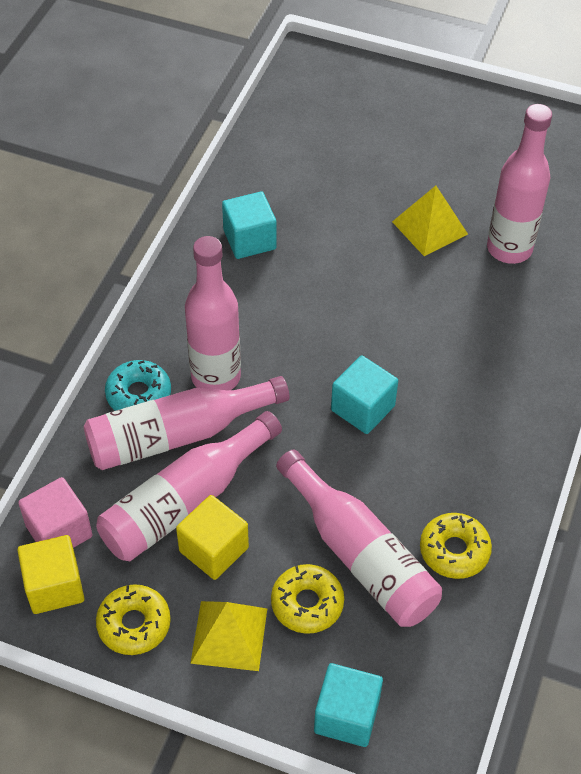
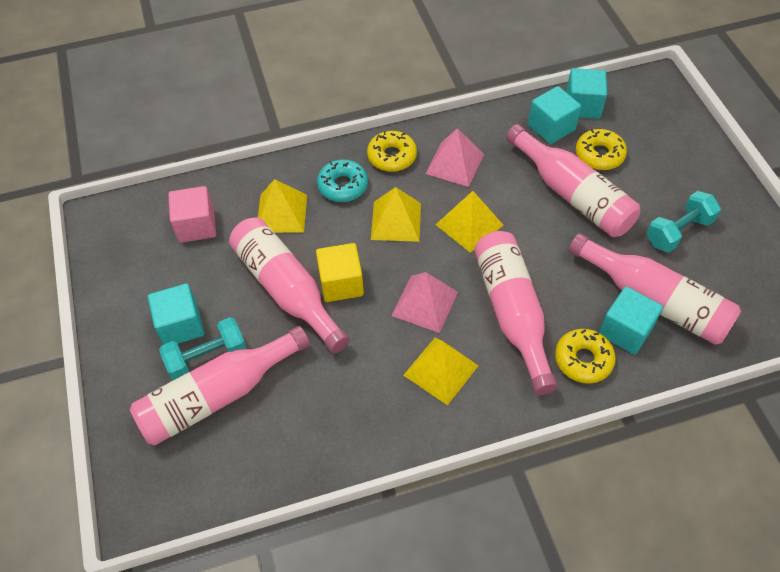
pink pyramid: none = 0 -> [391,272,458,333] [425,128,484,187] = 2
turquoise cube: [222,191,277,259] [314,663,383,747] [331,356,398,434] = 3 -> [148,283,204,345] [528,86,581,144] [566,68,607,119] [599,286,663,355] = 4
turquoise dumbbell: none = 0 -> [159,317,247,380] [647,191,721,253] = 2
yellow cube: [17,535,84,614] [176,495,249,580] = 2 -> [316,243,364,302] = 1
yellow pyramid: [190,601,267,671] [392,186,468,256] = 2 -> [258,179,307,233] [371,187,421,242] [403,338,478,405] [435,191,503,253] = 4

